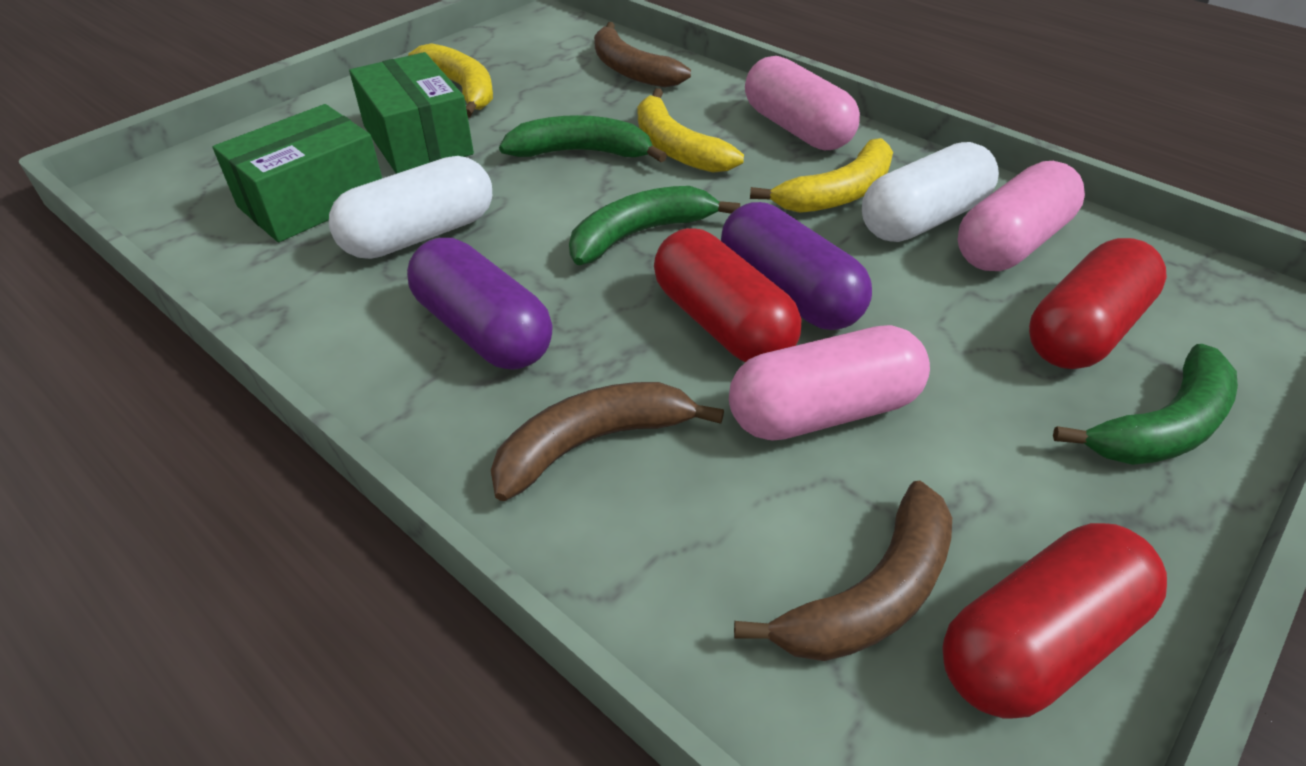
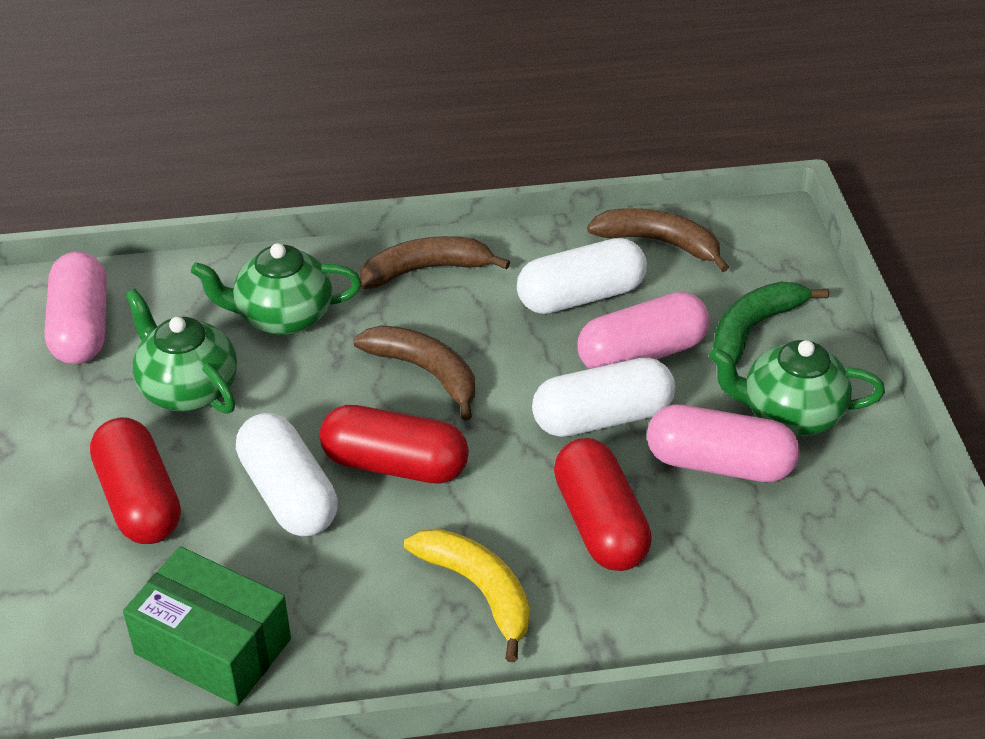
green banana: [499,115,667,162] [569,186,740,265] [1053,344,1238,465] = 3 -> [713,281,829,365] = 1
green box: [213,104,382,242] [349,52,474,174] = 2 -> [123,546,291,706] = 1
green teapot: none = 0 -> [125,289,237,414] [191,243,362,335] [709,340,885,436] = 3
purple capsule: [407,238,553,370] [721,202,872,330] = 2 -> none = 0
white capsule: [329,156,492,259] [862,142,999,242] = 2 -> [236,413,338,536] [517,238,647,314] [532,358,675,437] = 3
yellow banana: [408,43,493,118] [638,88,744,173] [750,138,893,213] = 3 -> [404,529,530,662] = 1

